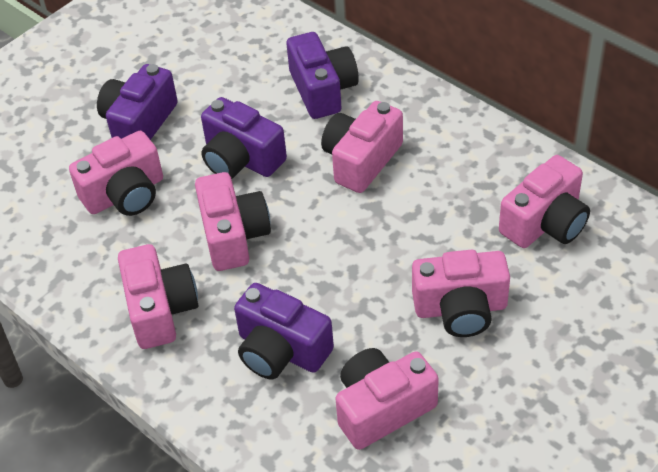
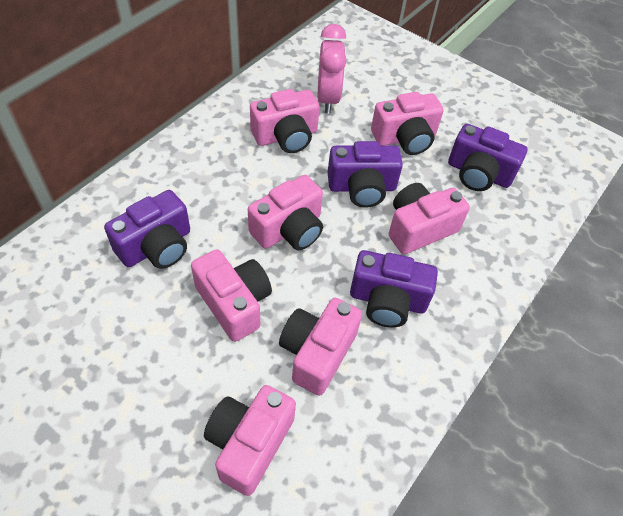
pink clock: none = 0 -> [318,24,346,113] = 1

